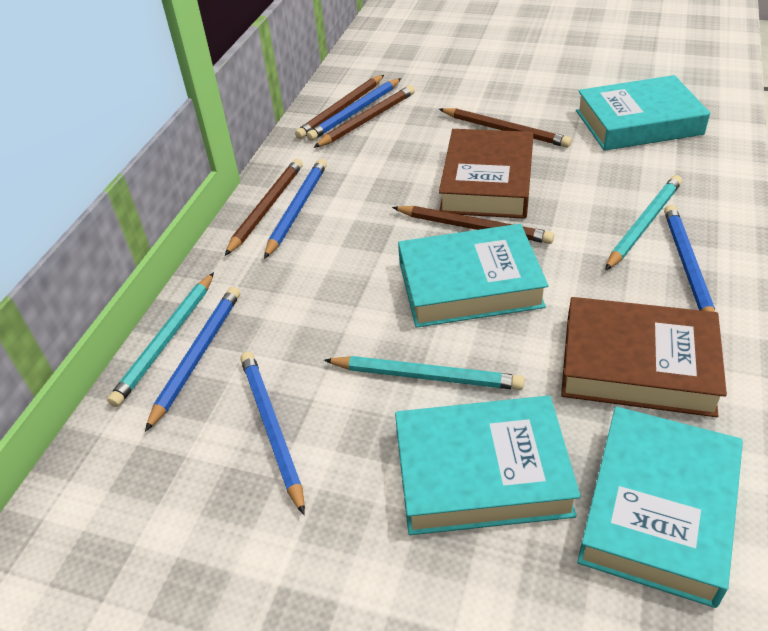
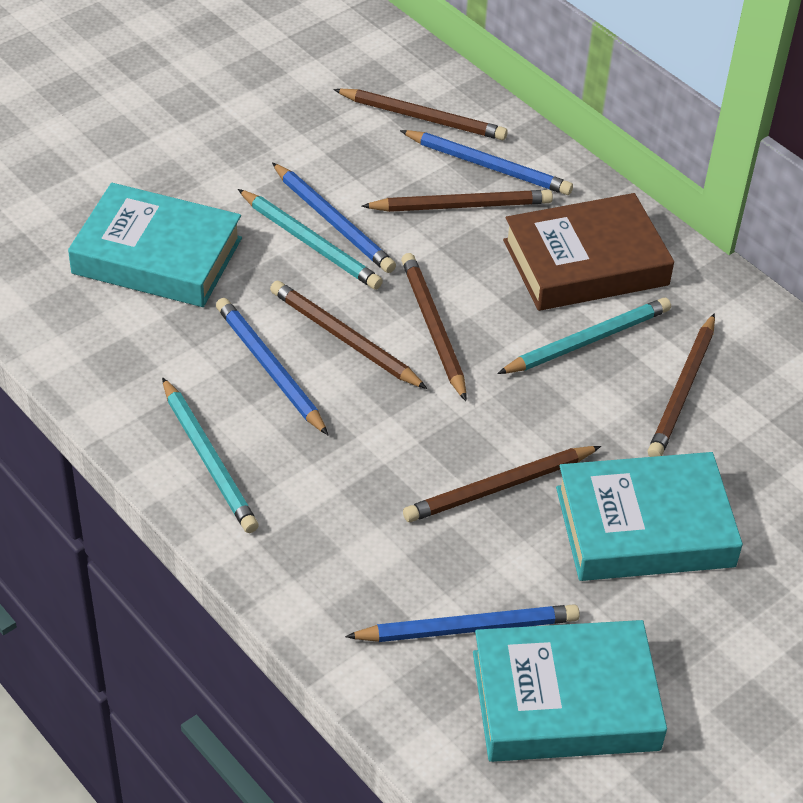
blue pencil: [145,287,240,432] [240,352,305,515] [264,159,327,259] [306,78,401,141] [664,205,715,312] = 5 -> [216,298,328,435] [272,162,396,273] [345,604,580,642] [400,130,573,195] = 4
brown book: [439,129,534,219] [561,297,727,417] = 2 -> [503,193,674,311] = 1
brown pencil: [225,159,303,256] [295,75,384,139] [313,85,415,148] [392,206,554,244] [439,108,572,148] = 5 -> [270,281,427,389] [333,89,508,140] [361,190,553,212] [401,253,467,401] [403,446,601,522] [648,313,715,457] = 6
turquoise book: [395,396,581,535] [398,224,549,328] [576,75,710,151] [577,406,743,608] = 4 -> [68,183,242,307] [473,620,667,762] [556,452,743,581] = 3

